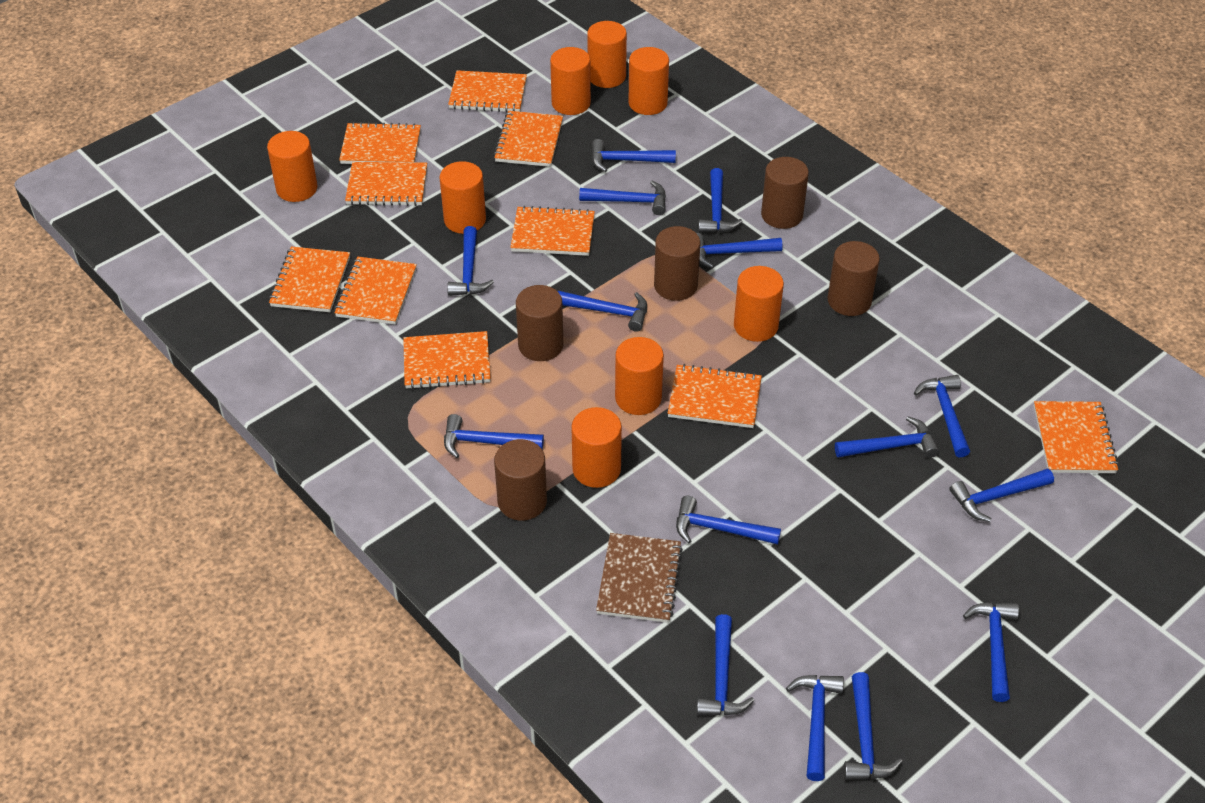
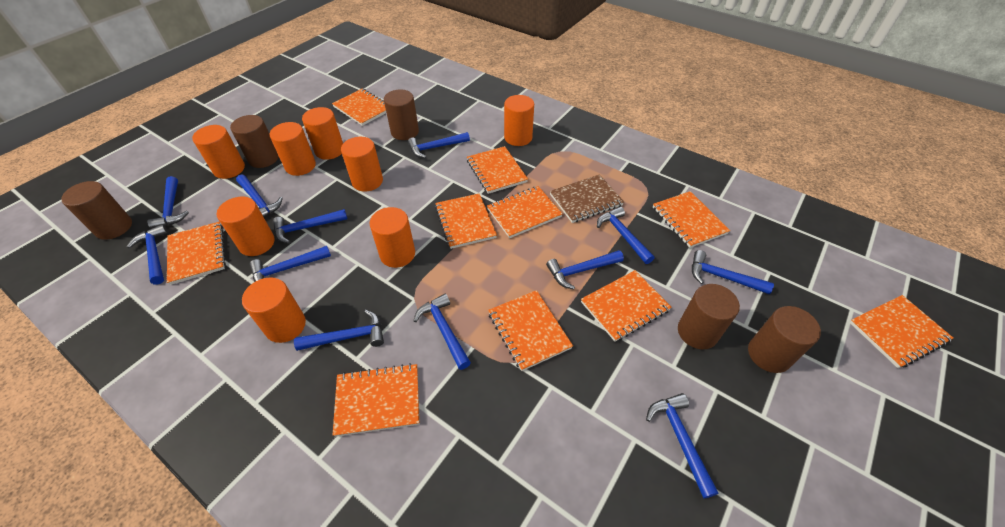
blue hammer: [444,414,544,458] [447,226,494,296] [558,291,647,332] [579,181,666,215] [591,139,676,172] [676,496,781,545] [697,233,783,268] [697,614,754,715] [698,168,743,233] [786,675,844,781] [835,416,940,458] [843,672,902,780] [914,375,970,457] [949,468,1054,522] [963,602,1019,702] = 15 -> [127,224,168,284] [147,176,189,229] [236,174,283,217] [249,246,331,282] [273,209,347,244] [294,310,384,351] [408,132,470,158] [413,294,471,370] [546,250,624,289] [597,206,655,264] [646,393,718,499] [692,250,774,294] = 12

